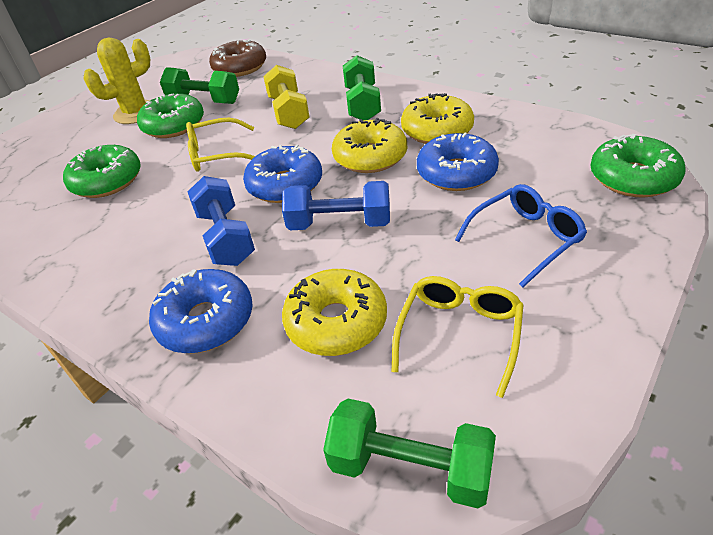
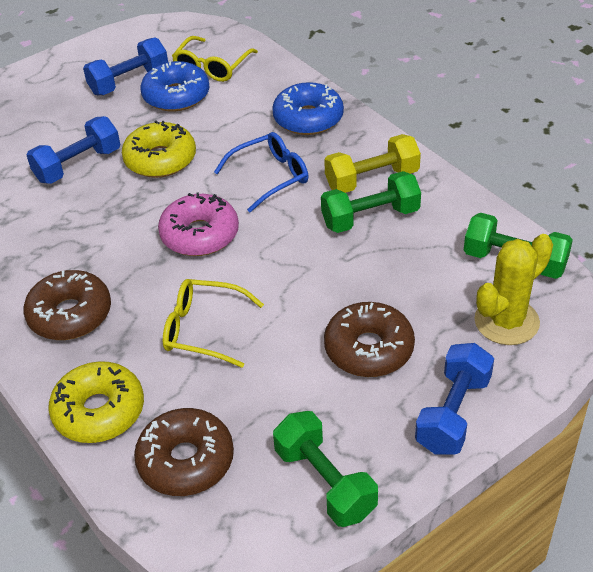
blue donut: [149,269,253,354] [243,145,322,203] [417,133,499,191] = 3 -> [140,61,209,112] [272,82,344,135] = 2
blue dumbbell: [188,176,255,266] [282,181,390,230] = 2 -> [27,116,120,184] [83,38,168,95] [415,343,494,455] = 3
brown donut: [209,40,266,77] = 1 -> [24,270,111,340] [134,408,234,496] [324,302,415,377] = 3
green donut: [63,145,141,198] [137,93,204,138] [590,134,685,198] = 3 -> none = 0
pink donut: none = 0 -> [158,192,239,256] = 1
yellow donut: [282,269,387,356] [332,118,407,173] [401,93,474,144] = 3 -> [48,361,144,443] [122,120,196,178] = 2

